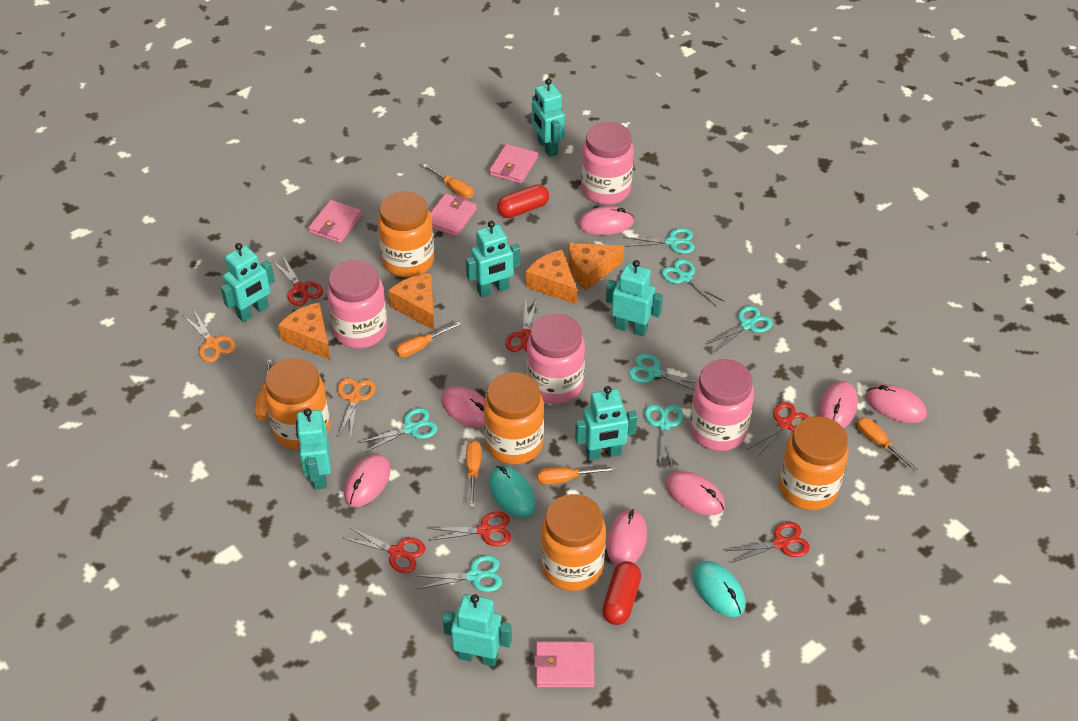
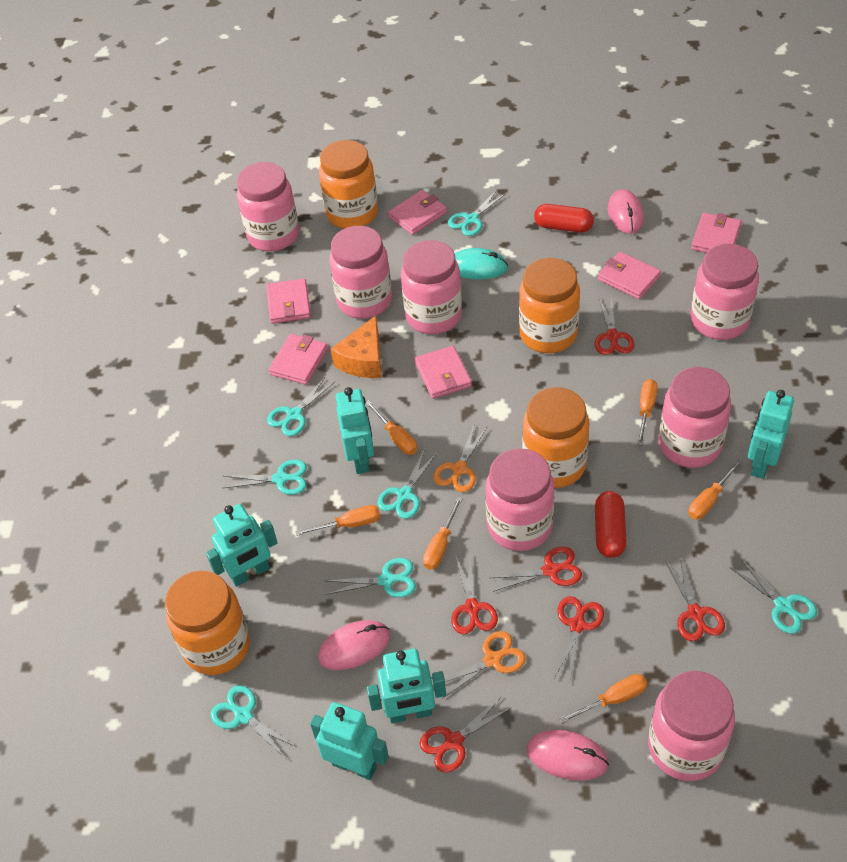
orange cheese: [278,302,331,360] [388,273,434,330] [526,250,577,305] [568,243,624,291] = 4 -> [331,316,381,378] = 1
orange jar: [264,358,331,450] [378,192,434,277] [484,372,544,465] [541,494,606,591] [779,416,849,510] = 5 -> [165,570,250,675] [319,140,378,229] [519,258,580,353] [522,387,590,488] = 4
pink jar: [327,260,387,349] [527,313,585,404] [581,122,634,205] [690,359,754,451] = 4 -> [237,162,299,252] [329,226,392,319] [401,240,462,334] [485,448,555,551] [648,671,735,781] [659,367,731,468] [691,244,759,340] = 7
pink mouse: [344,454,391,507] [441,386,485,428] [578,206,634,235] [606,509,647,566] [665,471,725,515] [819,381,858,428] [866,384,927,423] = 7 -> [318,620,391,670] [527,730,609,780] [608,189,644,234] = 3
pink wallet: [308,200,362,243] [430,193,477,237] [489,144,538,184] [534,642,594,688] = 4 -> [266,278,311,324] [269,334,328,385] [388,190,447,235] [415,346,472,399] [598,252,661,299] [691,213,741,253] = 6
turquoise mouse: [489,466,536,518] [693,561,746,617] = 2 -> [455,248,508,279] = 1
turquoise robot: [221,243,275,322] [296,408,331,490] [443,594,512,666] [466,221,520,297] [532,78,565,157] [575,386,637,461] [606,260,663,337] = 7 -> [206,504,278,587] [310,702,389,780] [336,387,374,474] [367,649,446,724] [748,390,794,479] = 5

